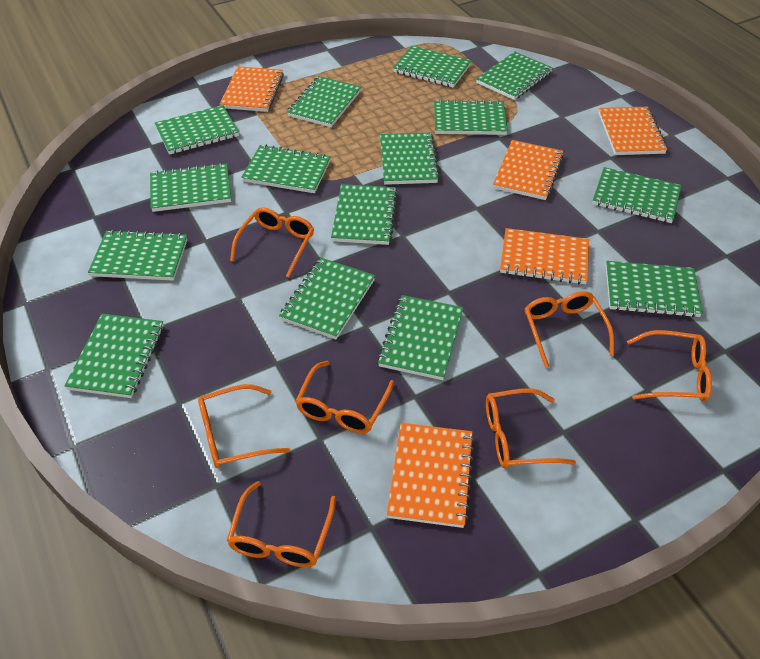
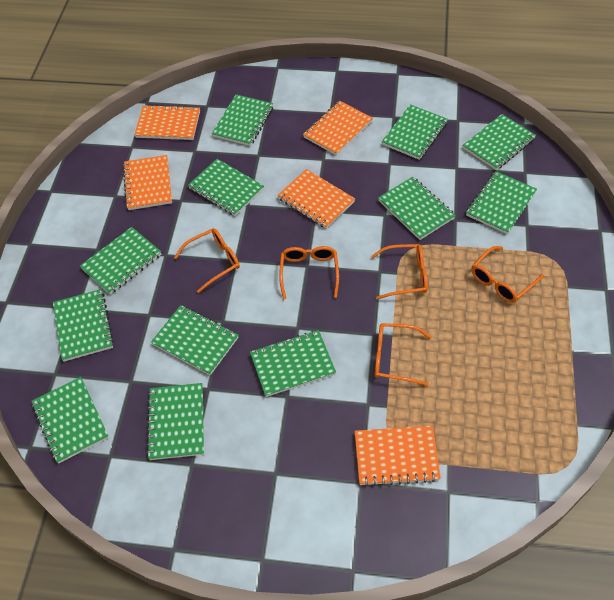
green notebook: [64,314,164,398] [88,230,188,281] [150,163,231,212] [155,105,239,155] [241,145,331,193] [279,258,375,339] [287,76,361,127] [331,184,398,245] [377,295,463,380] [380,132,440,185] [393,46,472,88] [434,99,508,135] [476,51,553,100] [592,167,682,223] [606,261,703,318] = 15 -> [31,377,109,463] [53,289,114,361] [80,227,161,294] [146,383,204,460] [151,305,238,375] [188,159,264,216] [212,94,273,146] [250,330,336,397] [378,177,456,240] [382,104,448,160] [463,114,536,170] [466,171,537,234] = 12
orange glasses: [198,384,290,468] [227,481,336,567] [230,208,314,278] [295,361,394,434] [486,388,576,468] [525,291,614,368] [627,330,712,402] = 7 -> [174,228,240,293] [279,246,339,299] [371,244,428,300] [375,323,432,386] [471,246,544,303] = 5

